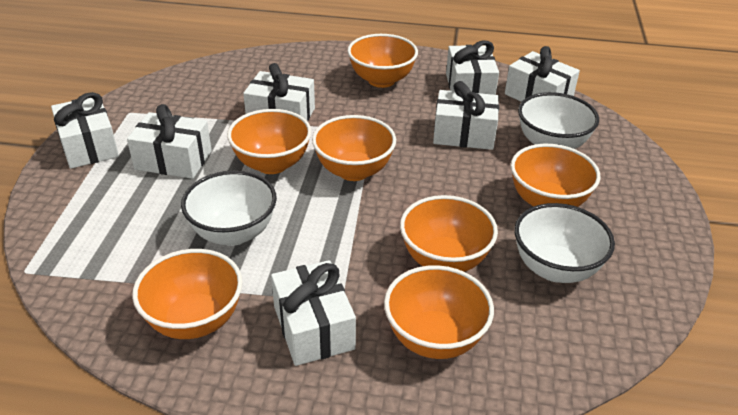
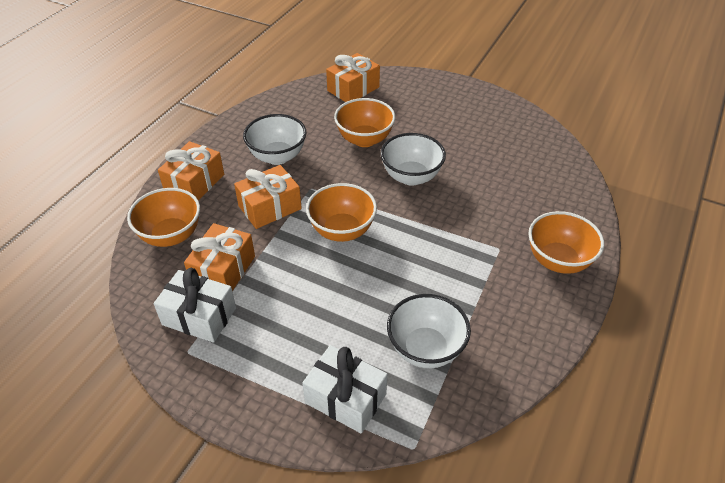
orange bowl: [132,249,243,339] [227,109,311,174] [312,115,396,181] [347,34,418,88] [384,265,494,359] [400,195,498,272] [511,144,600,207] = 7 -> [127,188,200,247] [306,183,377,242] [334,98,396,147] [529,211,604,274] = 4
orange gift: none = 0 -> [158,141,224,201] [184,223,255,291] [234,165,302,229] [326,53,380,102] = 4
white gift: [51,92,119,169] [127,104,212,179] [243,63,315,121] [271,260,356,366] [433,81,499,150] [446,40,499,95] [505,46,580,102] = 7 -> [154,268,236,343] [302,345,387,434] = 2

